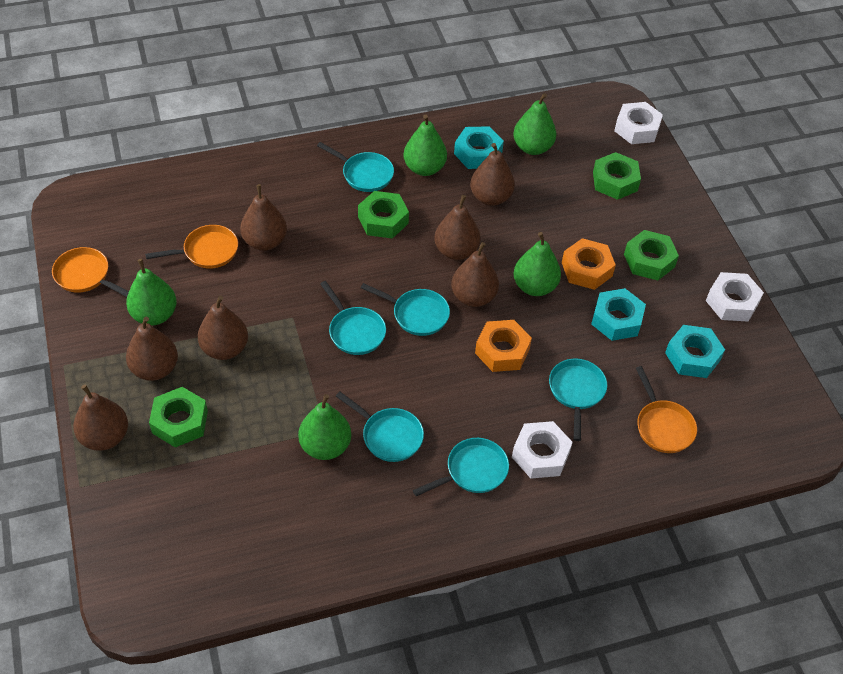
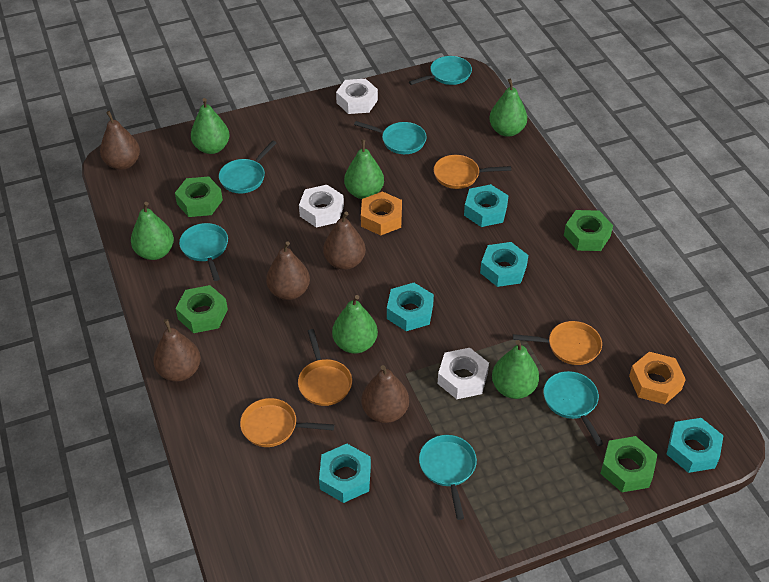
brown pear: [73,385,128,451] [126,317,178,381] [198,296,248,360] [240,184,287,251] [434,195,481,260] [451,242,499,307] [470,143,515,206] = 7 -> [100,111,140,170] [153,319,201,382] [266,241,310,300] [323,211,366,270] [361,365,409,423] = 5
green pear: [126,259,177,326] [298,394,351,460] [403,115,447,176] [513,93,556,155] [513,232,561,296] = 5 -> [131,202,174,260] [191,98,230,154] [332,295,378,354] [344,139,384,199] [489,78,527,137] [492,340,539,399] = 6
orange pan: [52,247,129,297] [145,225,238,269] [636,366,697,453] = 3 -> [240,398,335,447] [298,329,352,406] [434,155,511,189] [513,321,602,365] = 4
turquoise nut: [454,126,504,169] [591,288,646,341] [665,325,725,378] = 3 -> [319,444,371,503] [387,283,434,331] [464,184,509,227] [480,242,528,287] [666,418,724,473] = 5

